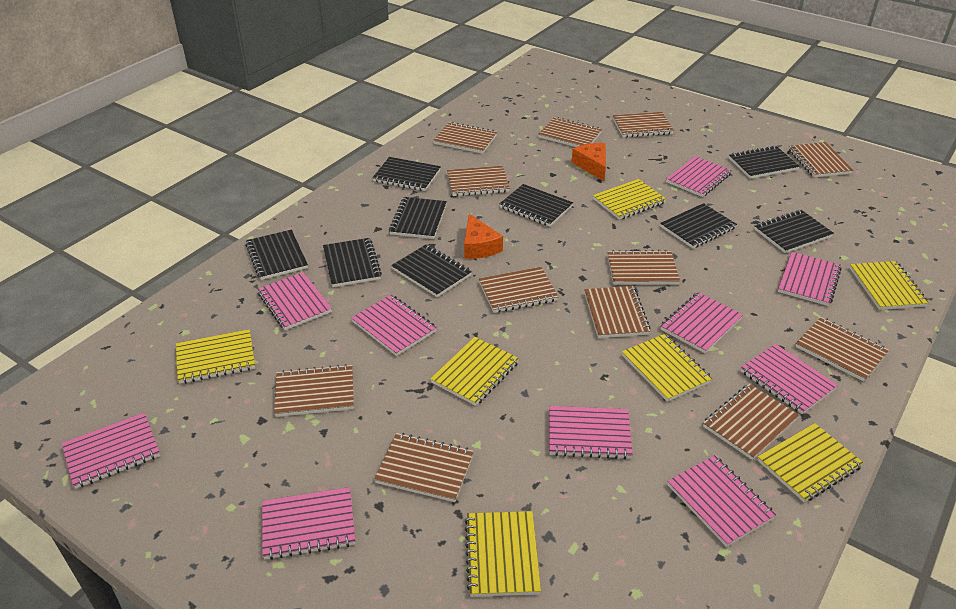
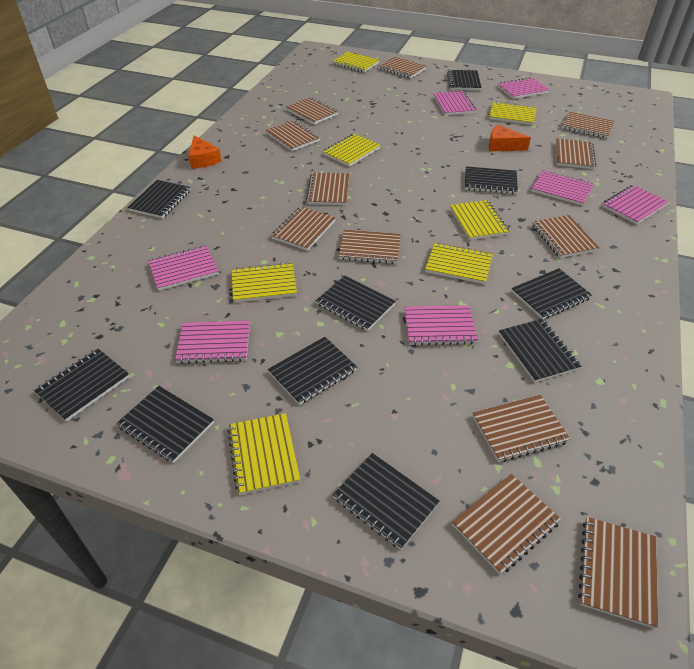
black notebook: [245,230,308,280] [323,238,382,287] [372,157,441,191] [389,197,447,239] [391,244,472,297] [499,184,573,227] [660,203,737,249] [729,146,800,179] [754,210,834,253] = 9 -> [34,349,129,422] [117,386,214,463] [127,180,191,219] [268,337,357,405] [316,276,396,331] [333,453,440,550] [447,70,482,90] [465,166,518,194] [499,319,581,383] [511,269,592,319] = 10
pink notebook: [62,413,160,489] [257,272,332,330] [262,487,355,560] [351,295,437,356] [549,406,633,459] [660,292,743,353] [666,156,732,197] [667,455,776,547] [740,344,838,414] [778,252,842,306] = 10 -> [148,245,219,291] [175,321,250,364] [404,305,478,346] [434,91,476,115] [498,77,549,99] [531,170,593,206] [602,185,668,225] = 7

